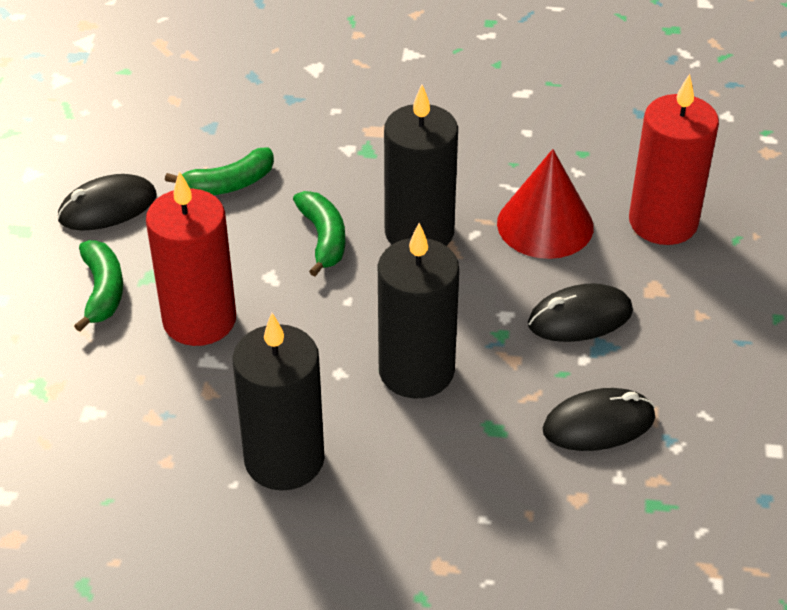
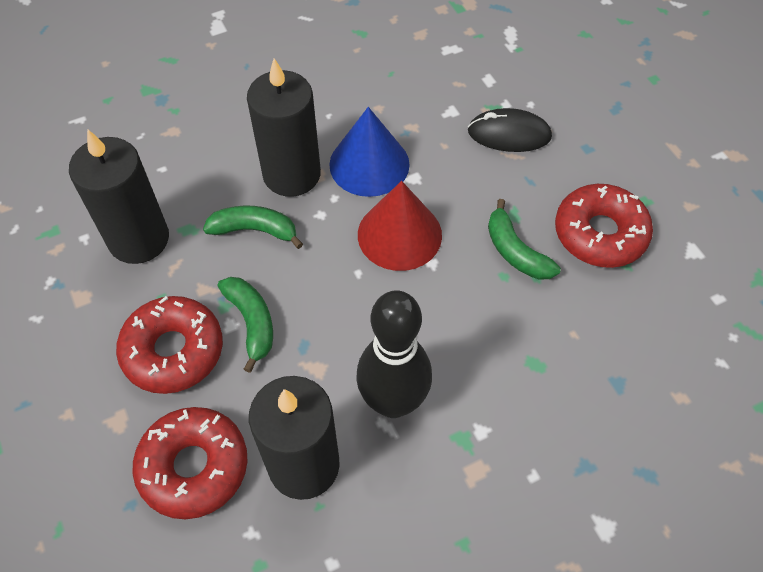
black bowling pin: none = 0 -> [356,291,432,418] = 1
black mouse: [57,174,157,231] [528,283,633,342] [542,388,655,451] = 3 -> [468,108,552,152] = 1
blue cone: none = 0 -> [329,107,410,197] = 1
red candle: [146,171,236,346] [629,74,719,245] = 2 -> none = 0
red donut: none = 0 -> [116,296,223,394] [133,407,248,519] [555,184,653,268] = 3

